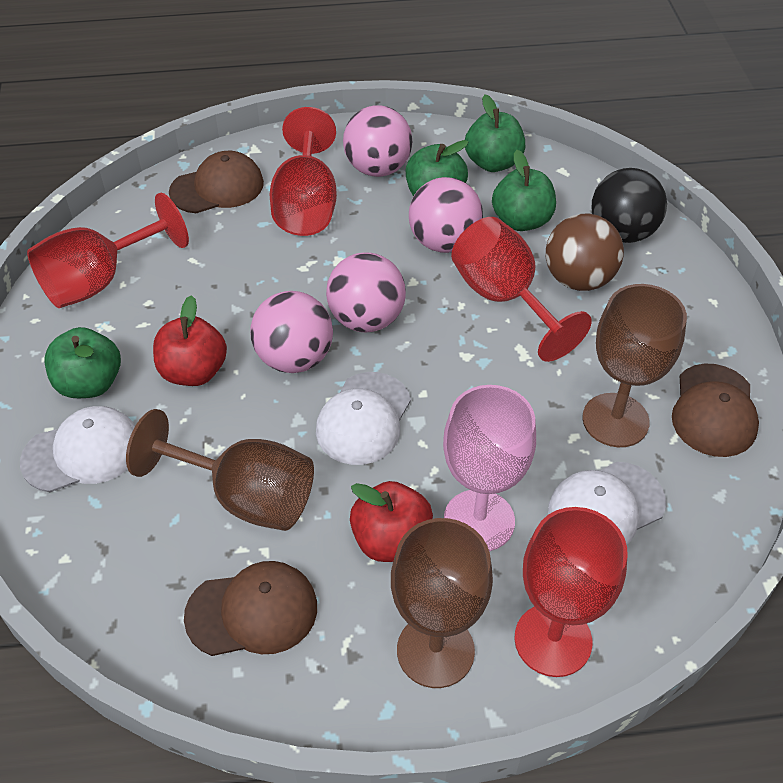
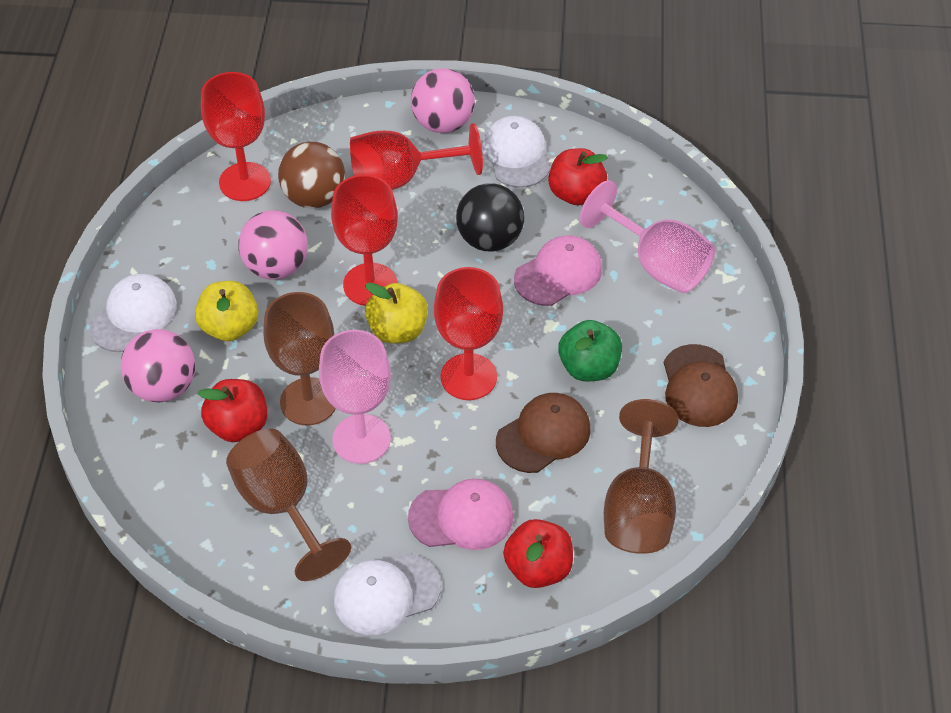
brown cap: [169,151,264,213] [184,561,317,656] [672,363,759,457] = 3 -> [496,393,591,473] [664,344,738,427] = 2
green apple: [44,327,121,398] [405,140,468,196] [465,94,525,172] [492,150,556,231] = 4 -> [558,320,622,381] = 1
pink ball: [250,291,333,373] [326,253,406,332] [343,105,413,177] [409,177,483,253] = 4 -> [121,329,195,402] [239,210,308,279] [411,68,475,133] = 3
pink cap: none = 0 -> [408,479,513,550] [514,235,602,306] = 2
pink goblet: [443,385,536,551] = 1 -> [319,330,391,464] [580,180,715,293] = 2
red apple: [153,295,227,386] [350,481,433,562] = 2 -> [197,379,267,442] [503,519,573,588] [548,148,608,205] = 3
yellow apple: none = 0 -> [195,281,258,341] [365,283,428,343] = 2

